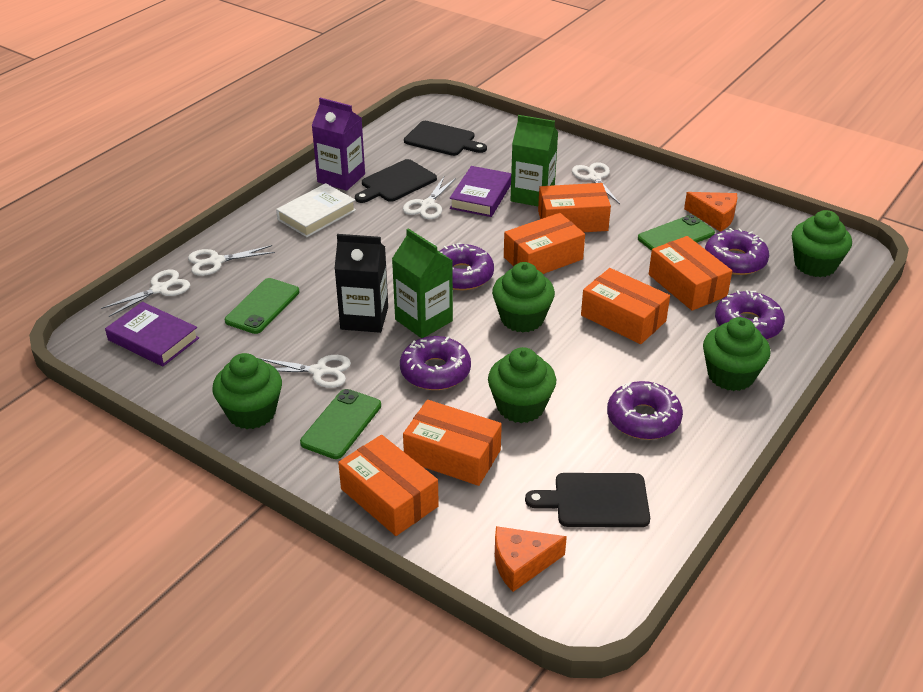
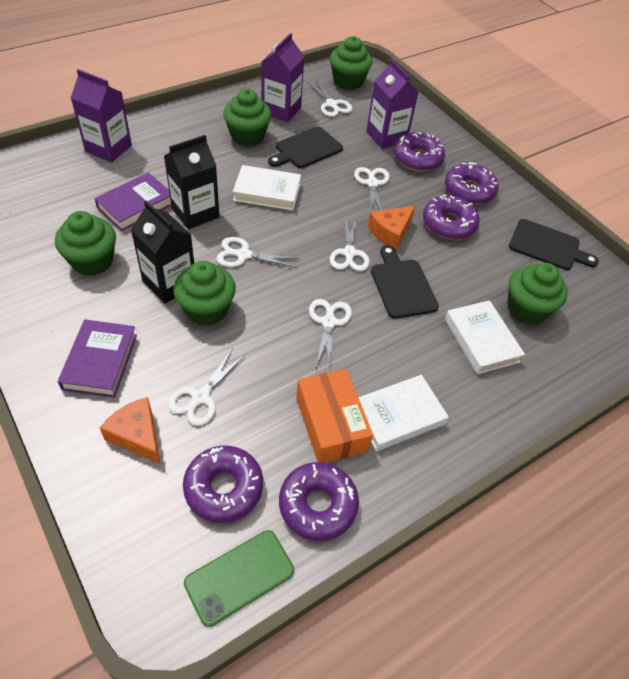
black carton: [334,234,388,333] = 1 -> [131,201,194,304] [164,135,219,229] = 2
green carton: [392,228,453,338] [510,115,558,206] = 2 -> none = 0
green phone: [225,278,299,334] [300,389,381,459] [638,215,715,251] = 3 -> [184,530,294,627] = 1
orange box: [338,435,439,536] [403,400,502,486] [504,213,585,274] [538,183,611,232] [581,268,670,344] [649,236,732,311] = 6 -> [296,369,373,463] = 1
purple carton: [312,98,365,191] = 1 -> [71,69,132,163] [261,33,305,123] [366,59,419,149] = 3
white book: [276,183,356,237] = 1 -> [233,165,301,211] [358,375,449,451] [445,300,525,374] = 3
white scissors: [101,270,190,317] [188,245,275,276] [259,355,351,388] [403,177,456,219] [572,162,620,204] = 5 -> [168,348,245,426] [217,237,300,268] [307,79,352,117] [309,299,352,372] [330,215,370,271] [354,167,390,212] = 6

